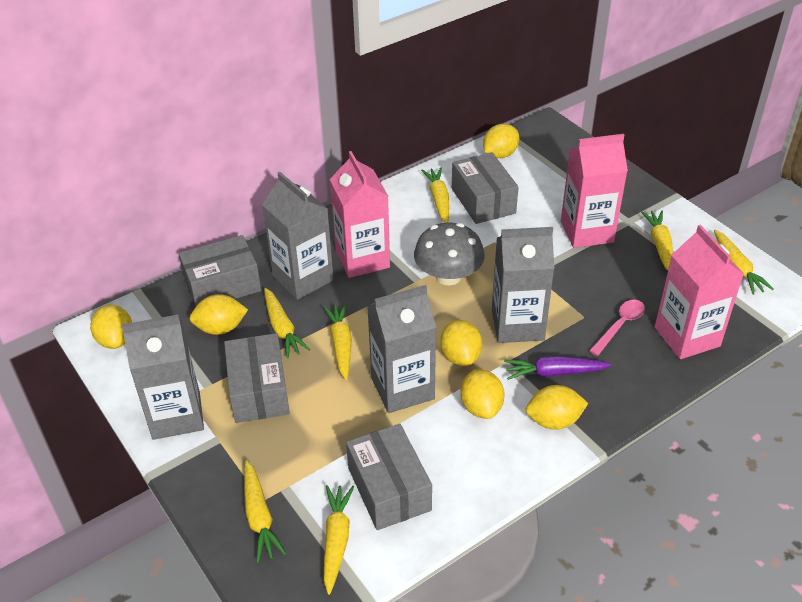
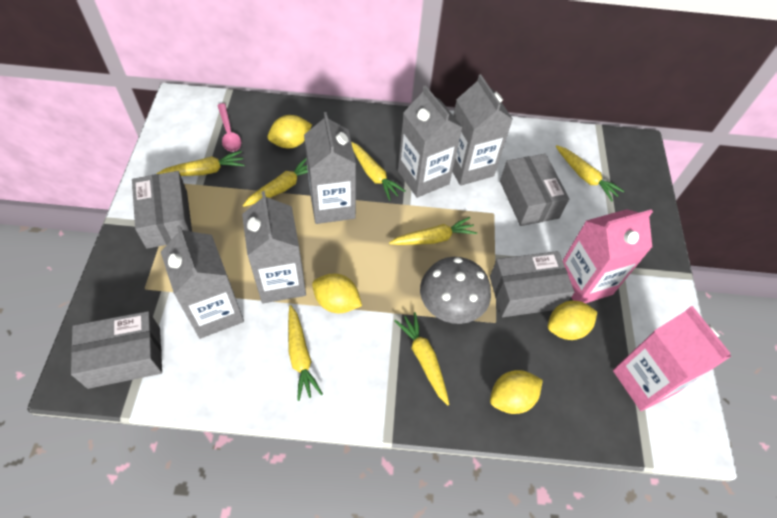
grey carton: [121,315,204,440] [262,172,334,300] [367,285,436,413] [492,227,554,343] = 4 -> [161,225,244,339] [242,191,306,303] [304,112,356,224] [398,85,462,198] [452,74,513,186] = 5
pink carton: [330,151,390,278] [561,134,628,248] [654,225,744,359] = 3 -> [563,209,653,303] [613,306,732,411] = 2
purple carrot: [504,356,612,380] = 1 -> none = 0
yellow lemon: [90,305,132,349] [190,294,248,335] [440,320,482,366] [460,369,505,419] [483,124,519,158] [526,385,588,430] = 6 -> [267,115,312,148] [312,274,362,313] [490,370,543,414] [548,301,597,340] = 4

